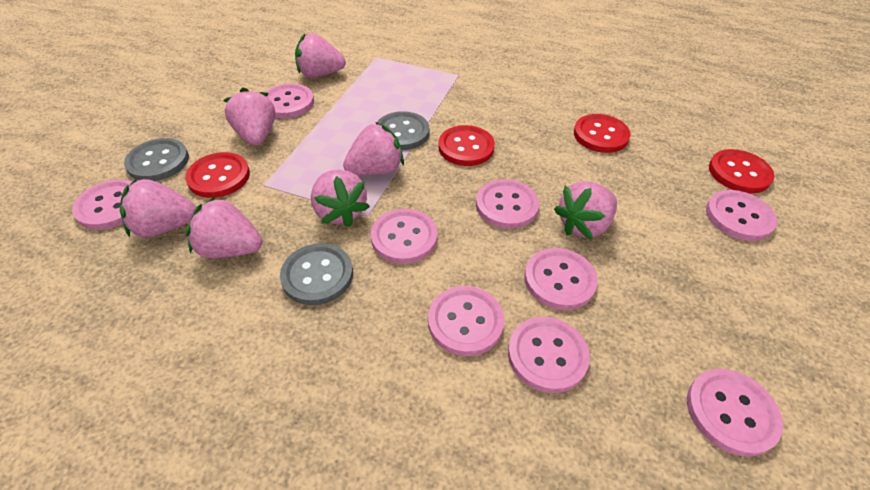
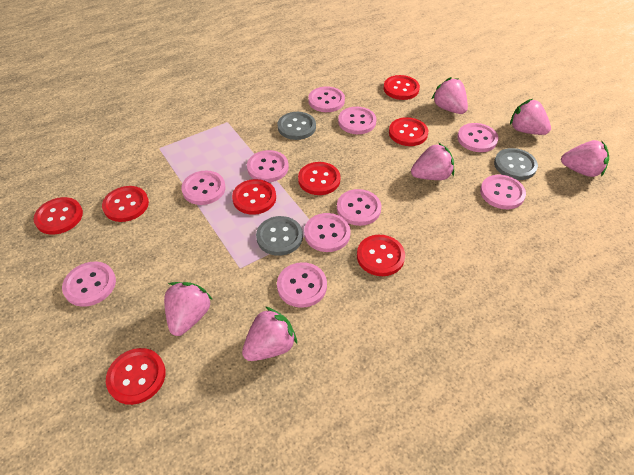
pink button: [72,179,132,230] [265,83,314,118] [371,209,438,264] [428,286,504,356] [476,179,539,229] [508,317,590,393] [524,248,598,310] [687,369,783,457] [706,190,777,241] = 9 -> [62,262,116,307] [181,171,225,205] [247,150,289,182] [277,262,327,308] [304,213,351,252] [308,86,345,112] [337,189,381,226] [338,107,376,134] [457,123,498,152] [480,175,526,209] = 10
pink strawberry: [120,178,196,237] [186,196,262,258] [223,88,275,145] [295,34,346,78] [311,170,370,227] [343,122,404,175] [554,181,617,240] = 7 -> [164,282,213,336] [242,307,297,361] [411,143,454,180] [431,77,468,114] [510,99,551,135] [561,140,609,177] = 6
red button: [185,152,250,198] [438,125,495,166] [574,114,631,153] [709,149,774,193] = 4 -> [34,197,83,235] [102,186,149,222] [106,348,166,405] [232,179,276,215] [298,162,341,195] [357,235,405,276] [384,75,420,100] [389,117,428,146] = 8

